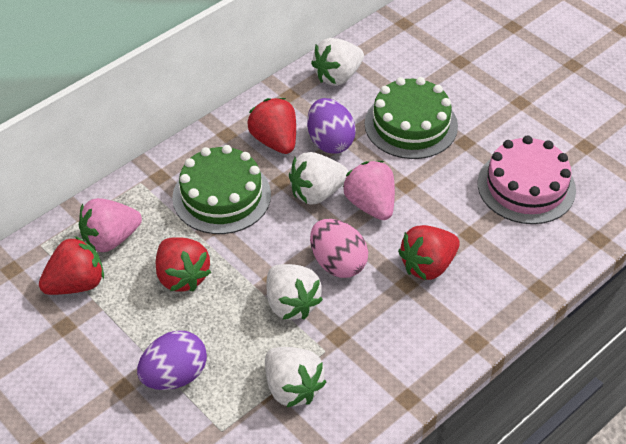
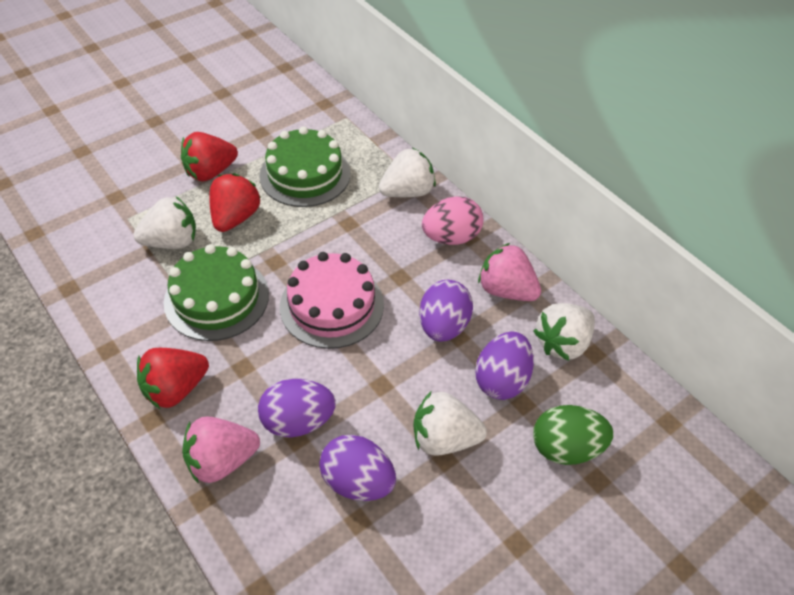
green egg: none = 0 -> [533,405,613,465] = 1
purple egg: [137,330,207,390] [307,98,356,154] = 2 -> [258,379,336,438] [319,435,396,501] [419,280,473,342] [475,331,534,400] = 4
red strawberry: [39,236,104,295] [156,237,211,292] [247,98,296,154] [398,225,460,280] = 4 -> [137,348,209,409] [181,132,238,182] [209,173,261,232] = 3

